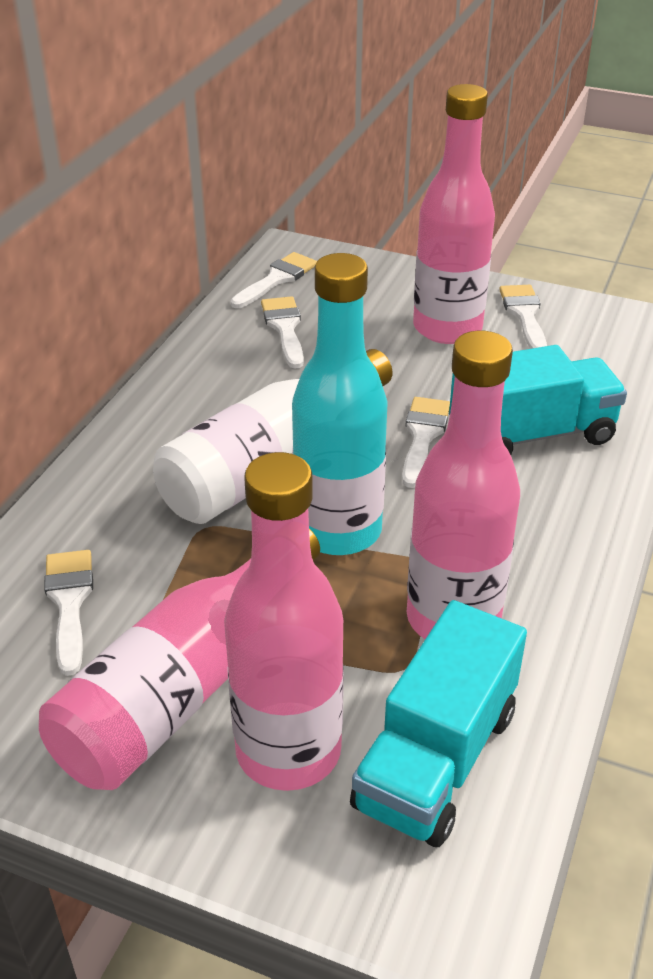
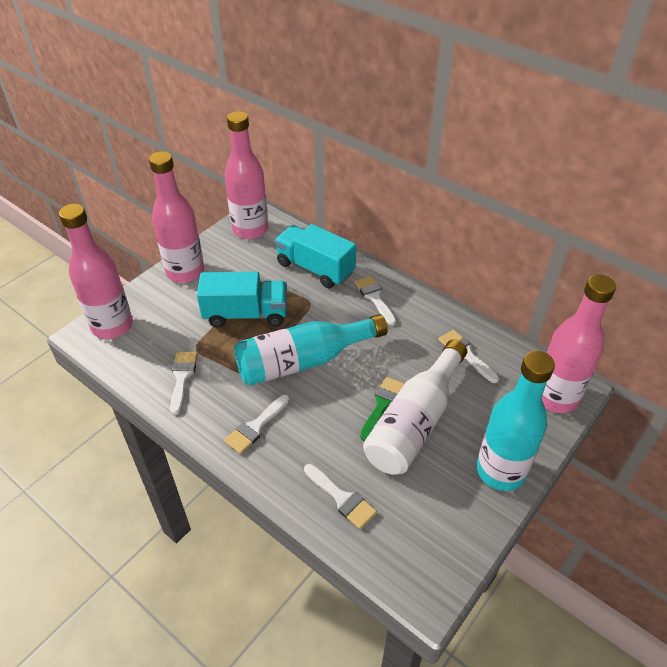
green brush: none = 0 -> [360,377,405,441] = 1
turquoise bottle: [292,253,388,555] = 1 -> [234,314,388,386] [477,351,555,491] = 2

